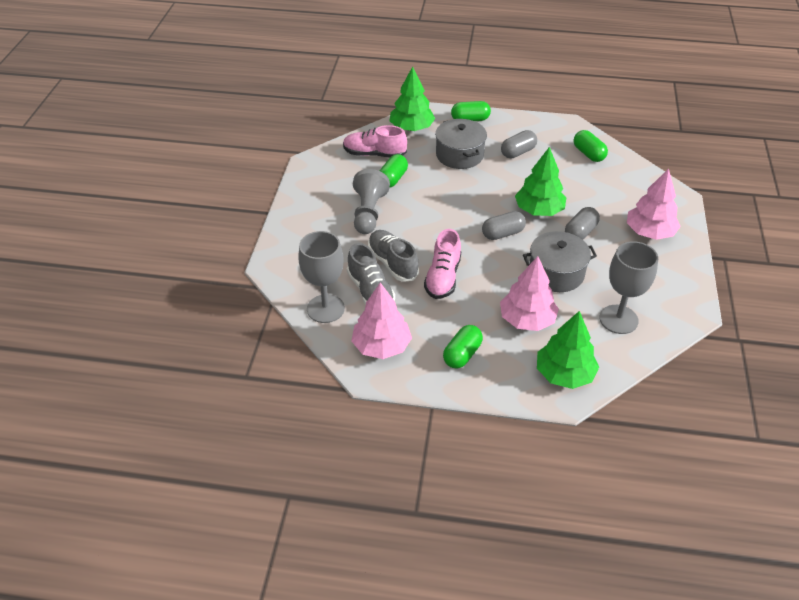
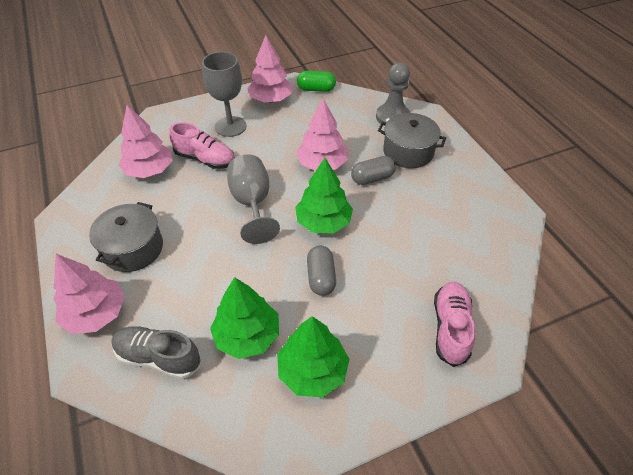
green capsule: [380,154,408,188] [443,325,483,369] [451,101,491,121] [574,130,608,162] = 4 -> [297,71,336,92] = 1
grey capsule: [482,211,526,240] [501,130,537,158] [565,207,600,240] = 3 -> [307,245,336,296] [351,156,396,185] = 2
grey shoe: [347,243,395,305] [368,230,419,282] = 2 -> [111,326,201,379] = 1
pink tree: [351,283,412,359] [500,256,559,331] [627,169,681,240] = 3 -> [53,254,125,334] [119,105,173,178] [247,35,292,103] [296,99,348,171] = 4

